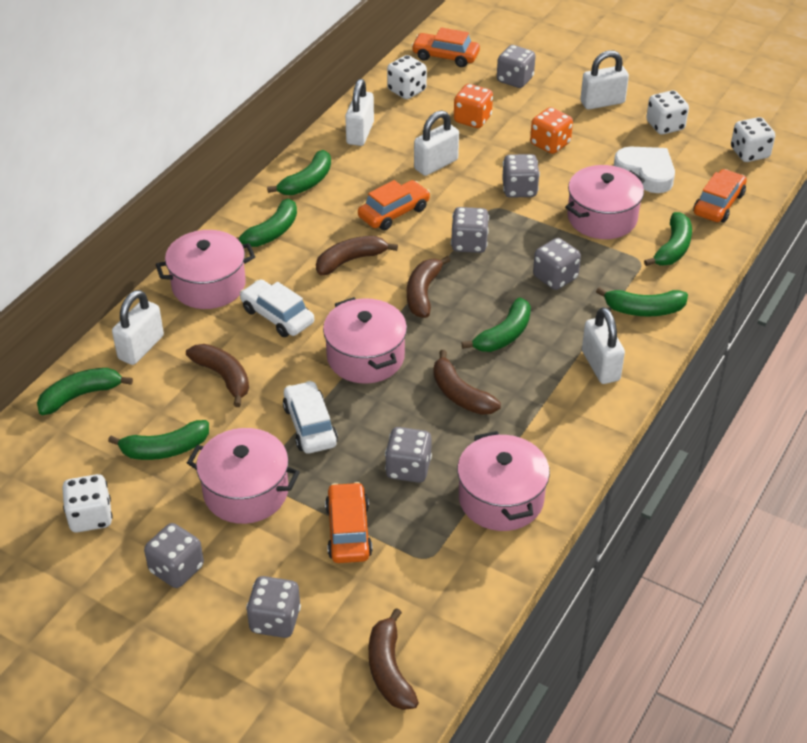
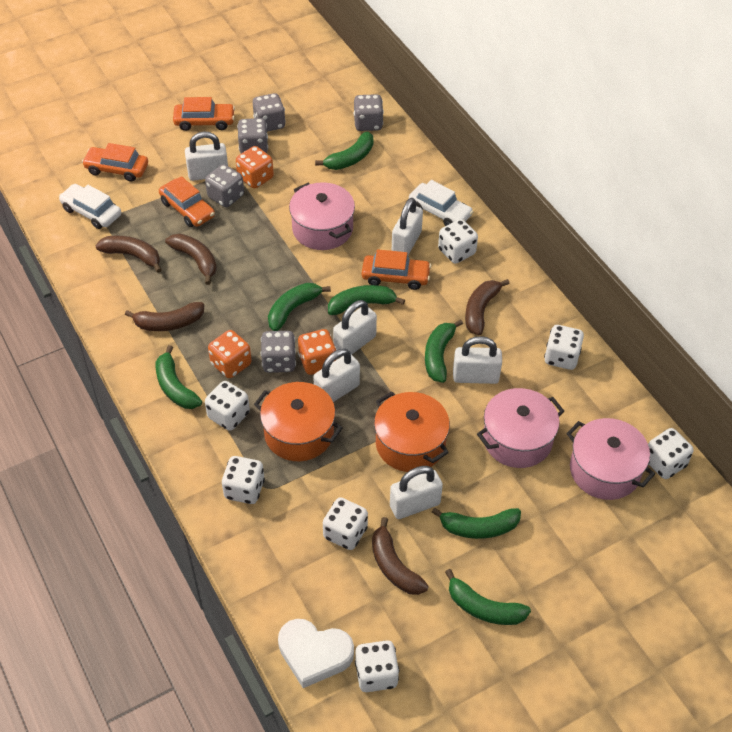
grey dice: [144,523,204,588] [246,576,301,638] [385,427,432,483] [451,207,489,253] [497,45,536,88] [502,154,540,198] [533,238,581,290] = 7 -> [205,164,244,207] [237,118,268,153] [253,93,286,132] [261,331,296,373] [354,94,384,131] = 5
orange dice: [454,84,493,128] [530,107,573,154] = 2 -> [208,330,252,378] [236,146,274,189] [298,329,337,375] = 3
orange pot: none = 0 -> [254,382,343,461] [374,391,450,472] = 2
pink pot: [156,230,255,309] [187,428,300,524] [323,297,407,384] [457,431,550,531] [565,165,645,239] = 5 -> [289,182,355,250] [477,388,564,468] [566,418,655,500] = 3
white dice: [62,474,113,532] [387,55,427,99] [646,90,689,135] [731,117,775,162] = 4 -> [205,381,250,431] [222,456,265,504] [323,497,368,550] [355,640,400,692] [438,219,478,264] [544,325,584,370] [648,428,694,479] = 7
white padlock: [112,290,164,365] [345,79,374,146] [414,110,459,176] [580,50,629,110] [582,307,625,384] = 5 -> [185,132,228,181] [313,349,360,402] [333,300,377,355] [390,466,443,519] [392,198,423,255] [453,336,502,384] = 6

